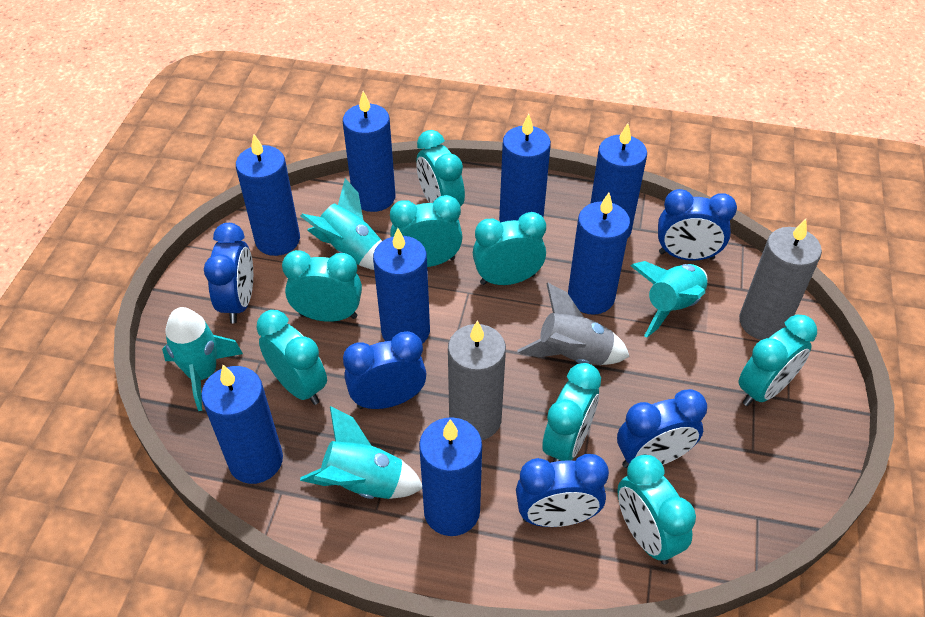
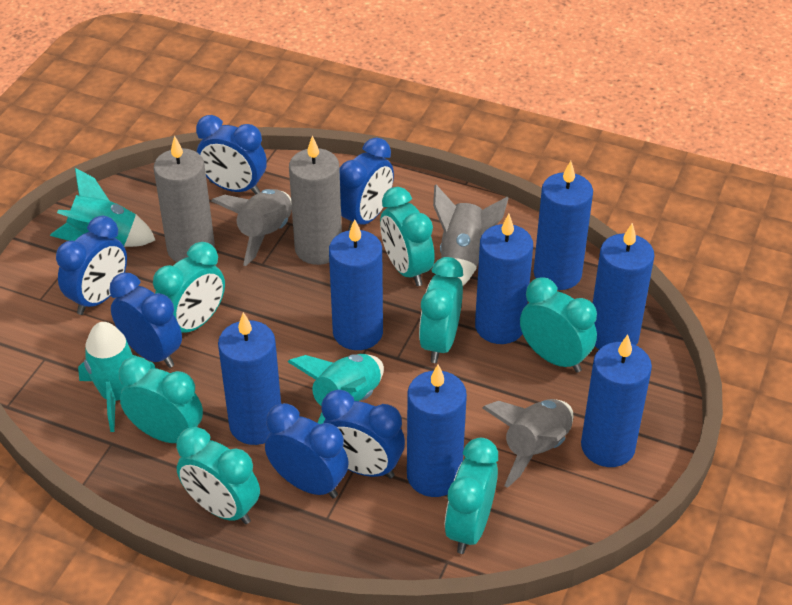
blue candle: [201,365,283,484] [236,134,300,256] [343,91,395,212] [373,228,430,344] [419,417,482,536] [499,113,551,222] [568,193,630,315] [590,123,647,239] = 8 -> [218,312,281,445] [329,219,383,350] [407,364,467,497] [475,214,533,344] [534,161,593,290] [581,335,652,467] [593,223,654,349] = 7
blue clock: [204,223,253,323] [343,331,427,409] [516,454,609,527] [617,389,707,468] [658,189,737,261] = 5 -> [56,216,127,315] [110,273,182,368] [196,115,267,194] [265,403,349,498] [321,390,405,479] [339,138,394,231] = 6
grey rocket: [517,283,629,365] = 1 -> [212,189,292,266] [433,185,509,286] [482,399,573,488] = 3
turquoise clock: [256,310,327,405] [282,250,362,322] [390,195,463,267] [416,130,465,207] [473,212,546,285] [542,363,601,462] [617,455,696,565] [738,315,817,406] = 8 -> [119,356,203,443] [153,242,225,333] [176,427,260,524] [380,187,435,286] [419,257,463,363] [445,438,498,554] [520,278,597,373] = 7
turquoise rocket: [162,307,243,411] [300,406,422,499] [301,178,382,270] [631,261,708,337] = 4 -> [50,168,155,247] [78,322,155,432] [288,354,384,424] = 3

